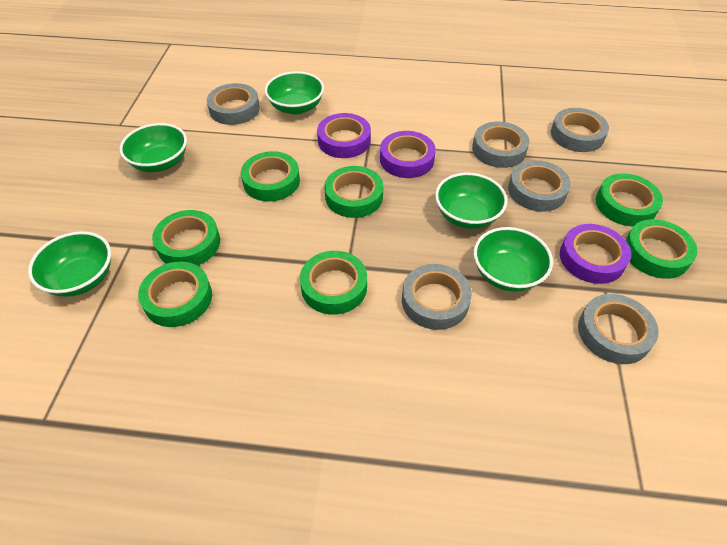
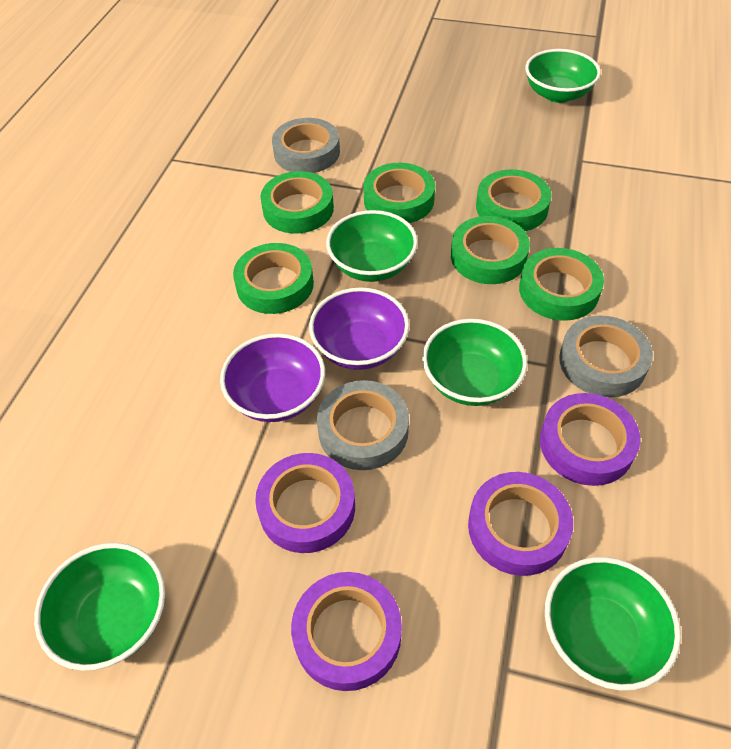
green tape: [138,262,212,327] [152,210,220,266] [241,151,300,202] [300,251,367,315] [325,166,383,218] [596,174,663,227] [626,219,698,279] = 7 -> [233,243,314,314] [260,171,334,233] [363,163,435,223] [451,216,530,284] [476,169,552,231] [519,248,604,321] = 6
grey tape: [207,83,260,125] [402,264,472,330] [472,122,530,168] [508,160,571,212] [551,108,609,152] [578,294,659,364] = 6 -> [272,118,340,173] [317,380,409,470] [559,316,653,397] = 3
purple bowl: none = 0 -> [220,333,325,422] [309,287,409,370] = 2
purple tape: [317,113,371,158] [380,131,436,178] [560,224,631,284] = 3 -> [255,453,355,553] [291,572,402,691] [468,472,573,576] [540,393,641,486] = 4

